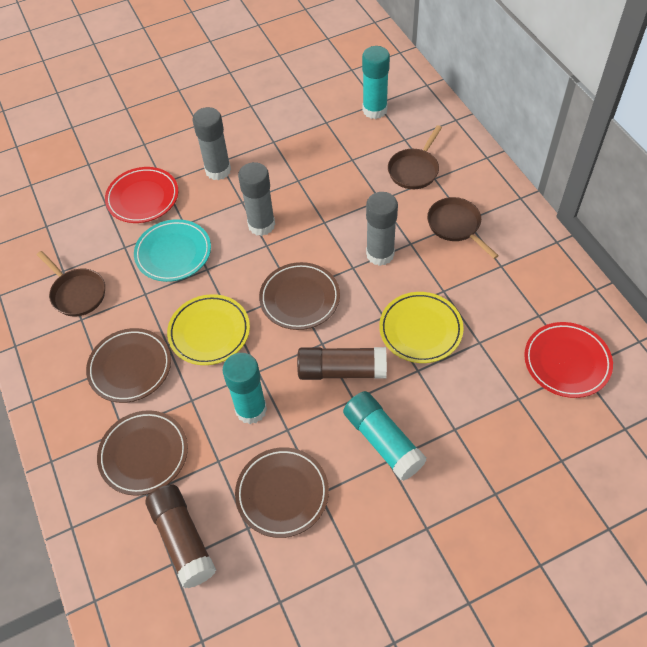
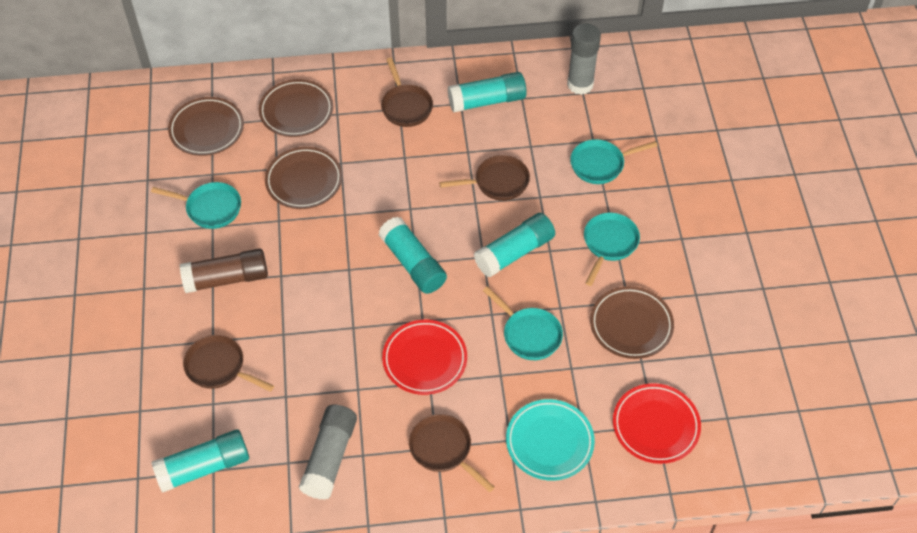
brown glue stick: [146,484,216,588] [297,347,387,380] = 2 -> [180,248,268,293] = 1
brown pan: [37,251,105,316] [388,125,442,189] [427,197,499,259] = 3 -> [183,335,274,392] [381,57,433,127] [409,414,495,492] [439,155,530,201] = 4
grey glue stick: [193,107,231,180] [238,162,275,236] [366,192,398,266] = 3 -> [298,405,357,500] [567,24,601,95] = 2
turquoise glue stick: [222,353,267,424] [343,391,427,481] [362,46,390,119] = 3 -> [151,430,249,493] [379,217,447,294] [448,72,527,112] [474,213,555,277] = 4
turquoise pan: none = 0 -> [151,182,241,229] [483,286,563,360] [570,139,658,184] [584,213,640,286] = 4
yellow plate: [167,294,250,365] [379,292,463,363] = 2 -> none = 0

